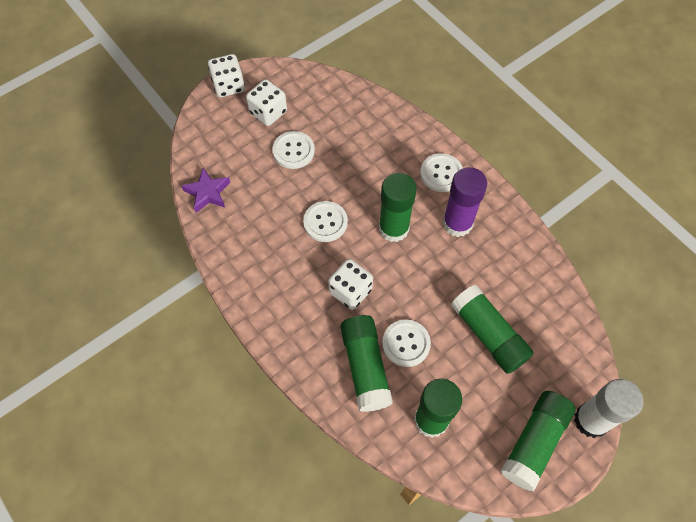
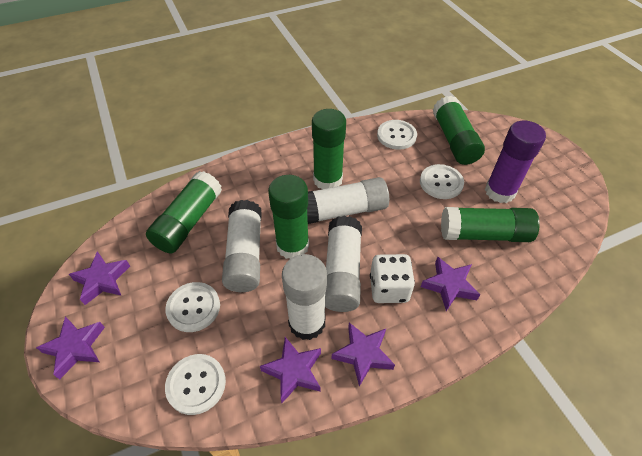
purple star: [182,168,230,213] = 1 -> [36,317,105,380] [69,251,130,305] [260,337,321,403] [332,323,395,386] [421,257,481,311] = 5
white dice: [208,54,245,97] [246,79,287,126] [328,259,373,310] = 3 -> [370,254,415,303] = 1
white glue stick: [574,379,643,438] = 1 -> [222,200,262,292] [282,254,327,340] [307,177,389,224] [325,216,362,312] = 4

